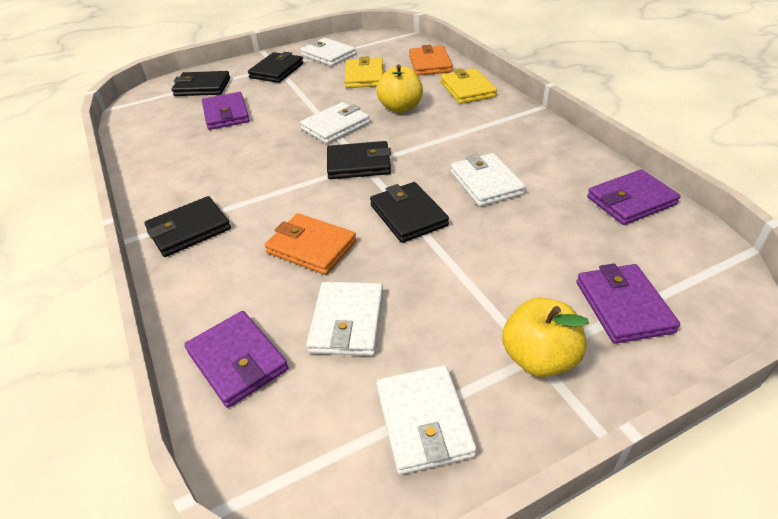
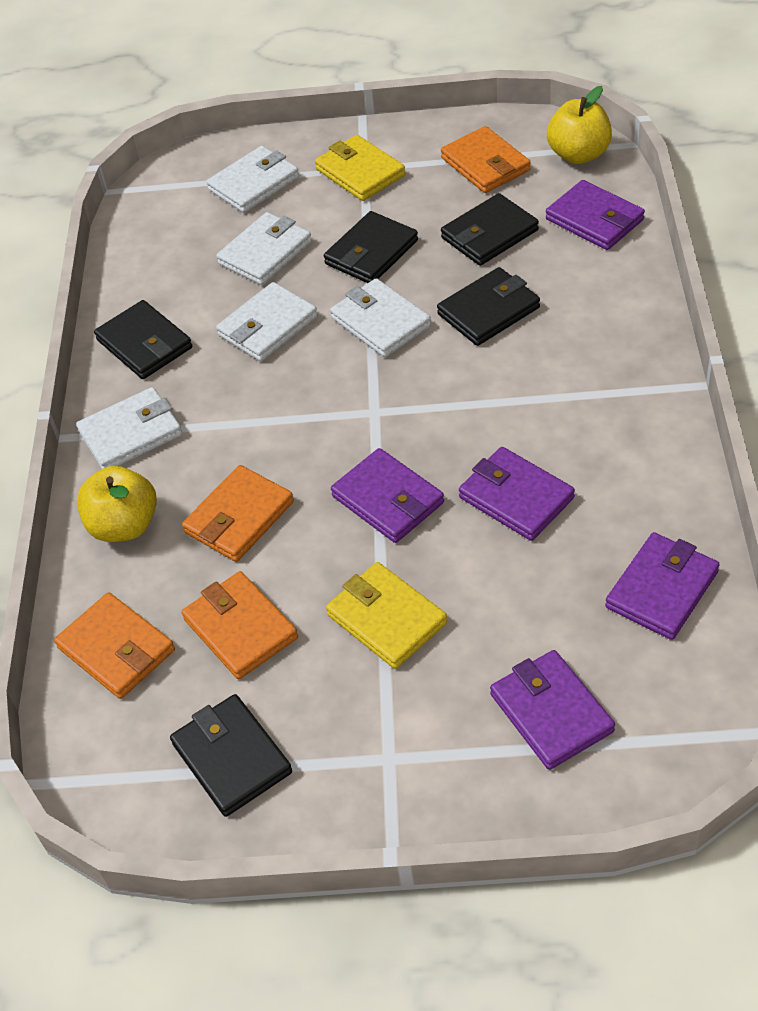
orange wallet: [265,213,357,275] [409,45,453,75] = 2 -> [54,592,175,699] [182,465,294,562] [182,571,298,679] [441,126,531,193] = 4
purple wallet: [184,311,288,408] [202,92,250,130] [577,263,680,344] [587,169,680,225] = 4 -> [331,448,444,543] [459,447,575,541] [490,650,615,770] [546,180,645,250] [605,532,720,640] = 5

